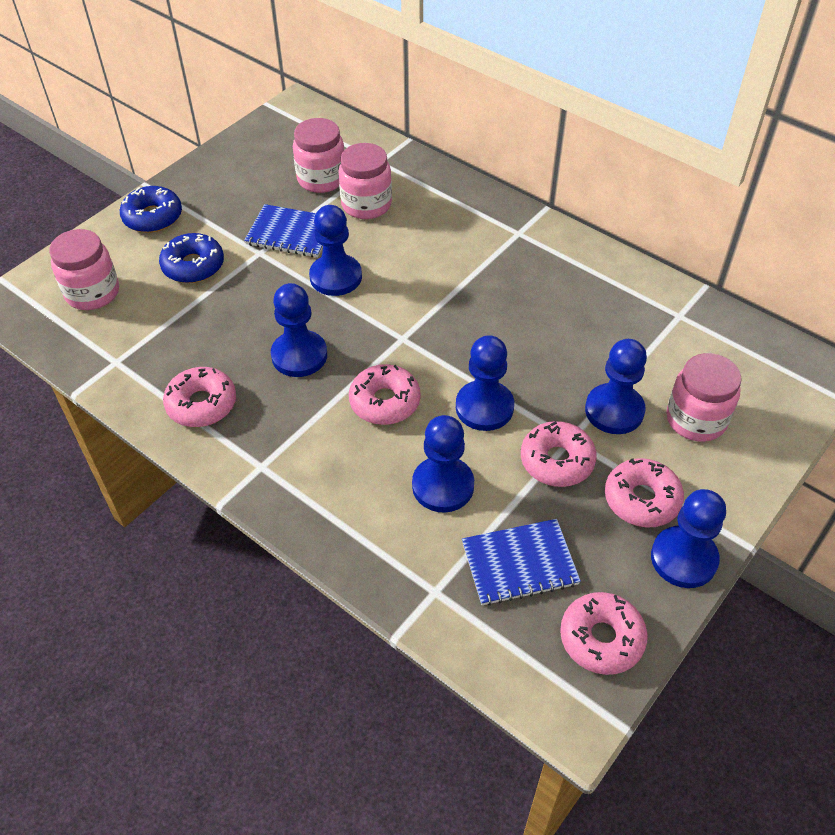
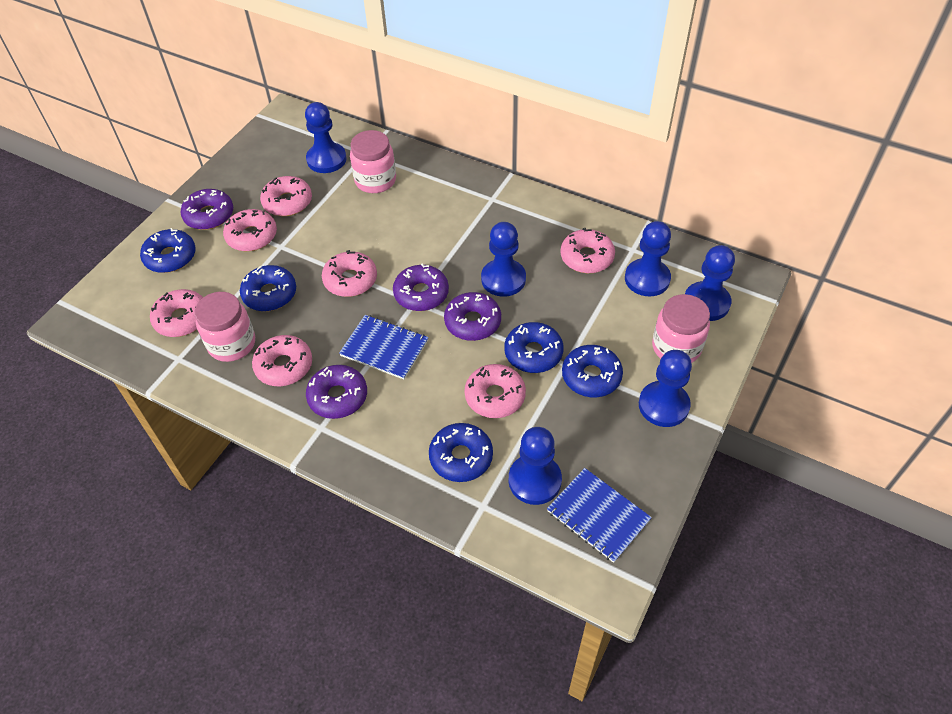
blue donut: [120,186,182,233] [159,233,224,283] = 2 -> [140,228,196,273] [240,265,296,311] [429,423,493,482] [504,322,564,373] [562,345,623,397] = 5
pink donut: [163,367,236,427] [349,364,421,425] [521,421,597,487] [560,592,648,675] [605,458,684,528] = 5 -> [150,289,203,337] [223,209,277,251] [252,335,312,386] [260,176,312,216] [322,250,377,297] [464,364,526,418] [560,228,615,273] = 7
pink jar: [49,229,119,310] [293,118,344,193] [338,143,392,219] [666,353,742,442] = 4 -> [195,292,255,362] [350,130,396,193] [652,294,710,363] = 3
purple donut: none = 0 -> [181,189,233,230] [306,365,367,419] [393,263,449,311] [444,292,501,341] = 4

